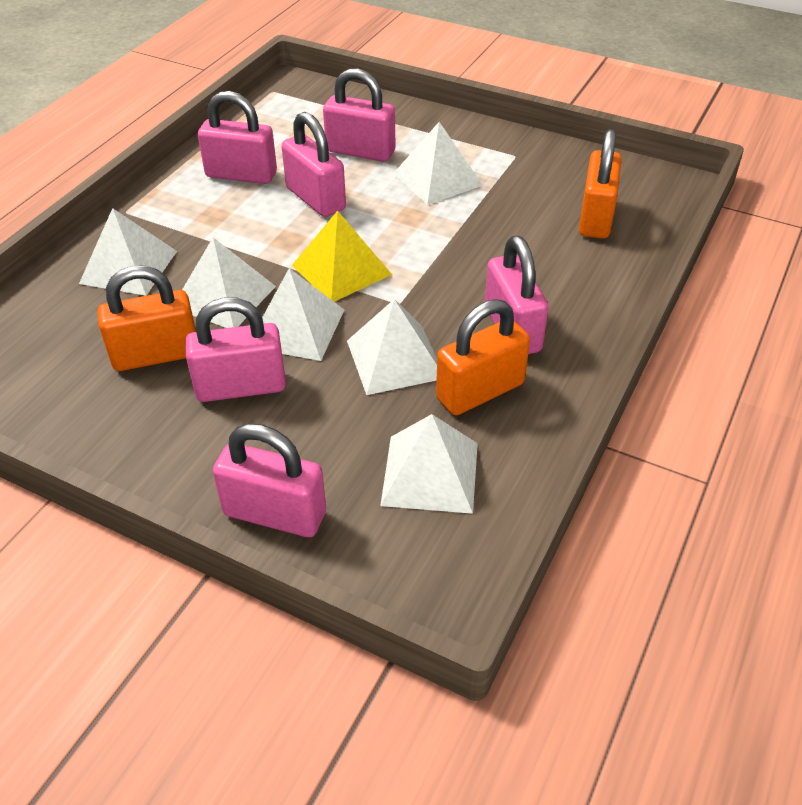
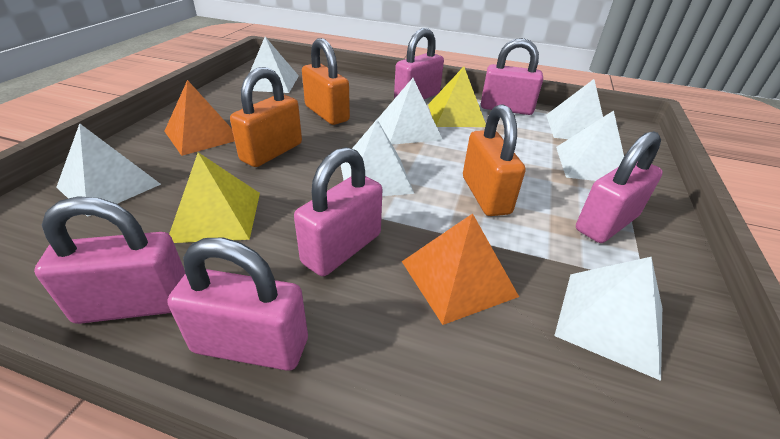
orange pyramid: none = 0 -> [165,80,235,156] [402,213,519,325] = 2
white pyramid: [79,208,177,296] [182,237,276,328] [262,268,344,361] [347,299,437,395] [380,414,478,514] [394,122,483,205] = 6 -> [56,123,161,217] [250,37,299,93] [341,120,414,196] [377,78,443,144] [546,79,603,139] [554,257,662,381] [556,110,624,181] = 7
yellow pyramid: [292,211,392,302] = 1 -> [169,152,260,243] [428,67,486,127] = 2

